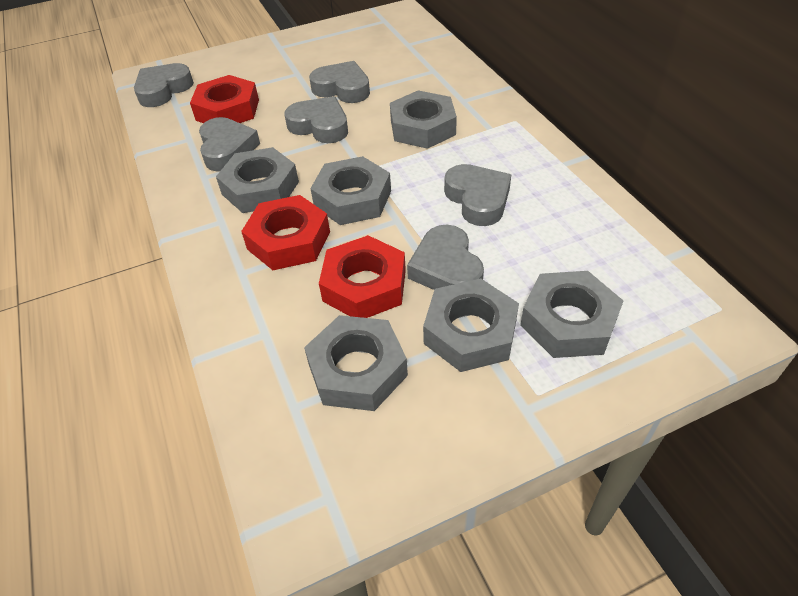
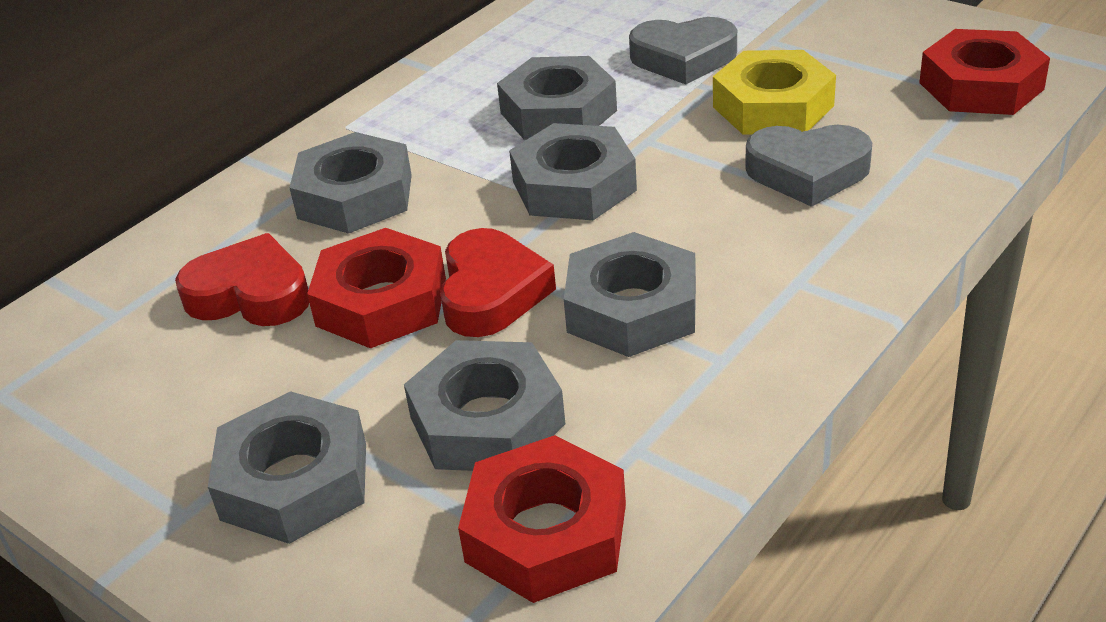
grey heart: [134,63,194,107] [199,117,260,172] [284,96,348,143] [309,61,370,103] [407,225,484,290] [444,164,511,226] = 6 -> [629,17,737,84] [745,125,872,207] = 2
red heart: none = 0 -> [175,233,309,326] [440,228,556,337] = 2
yellow nut: none = 0 -> [713,50,836,135] = 1

